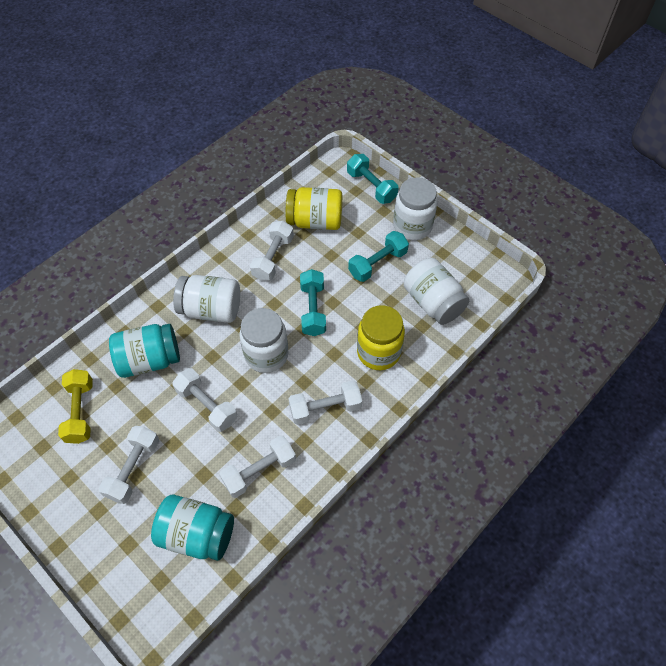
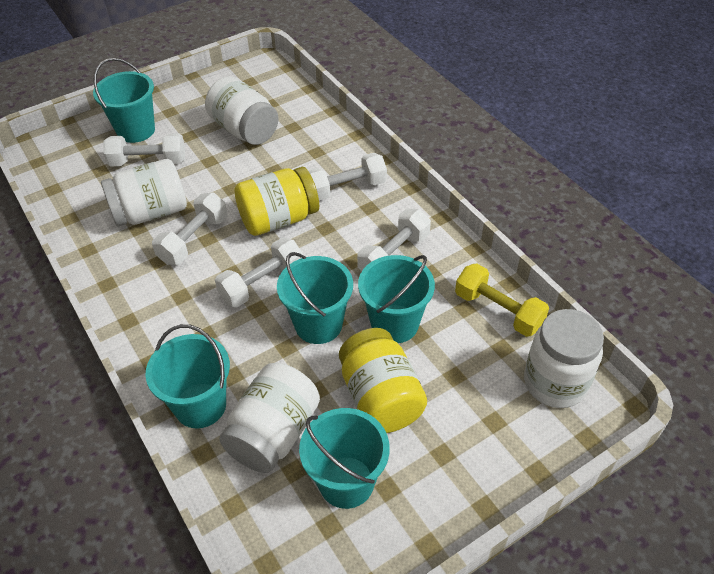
turquoise bucket: none = 0 -> [93,58,155,143] [146,324,230,428] [277,252,353,344] [299,408,390,509] [358,255,435,343] = 5
turquoise dumbbell: [300,269,326,336] [347,154,399,204] [348,231,409,282] = 3 -> none = 0
turquoise jar: [109,324,180,378] [151,495,234,561] = 2 -> none = 0

